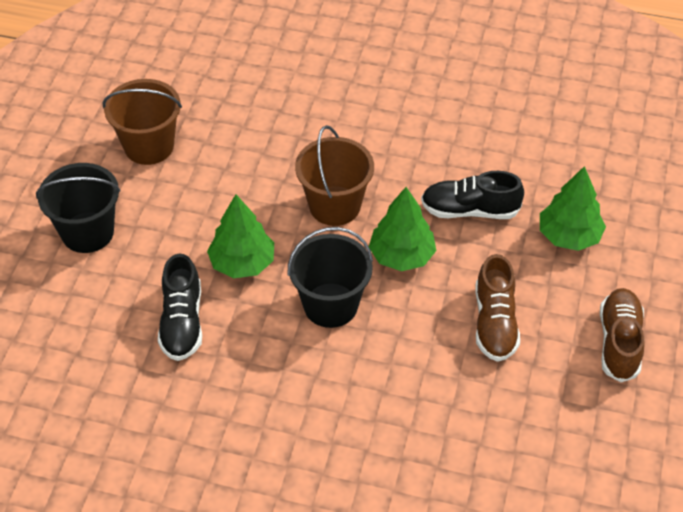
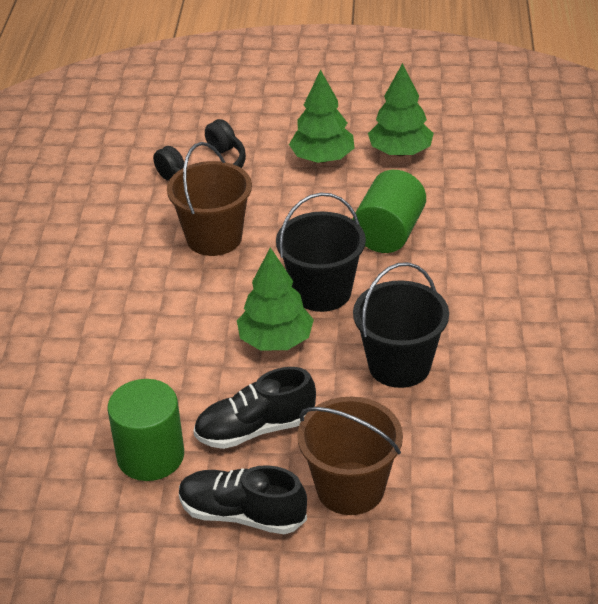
black headphones: none = 0 -> [153,119,246,181] = 1
brown shoe: [476,254,520,362] [600,288,645,382] = 2 -> none = 0
green cylinder: none = 0 -> [107,379,184,481] [353,170,426,253] = 2

